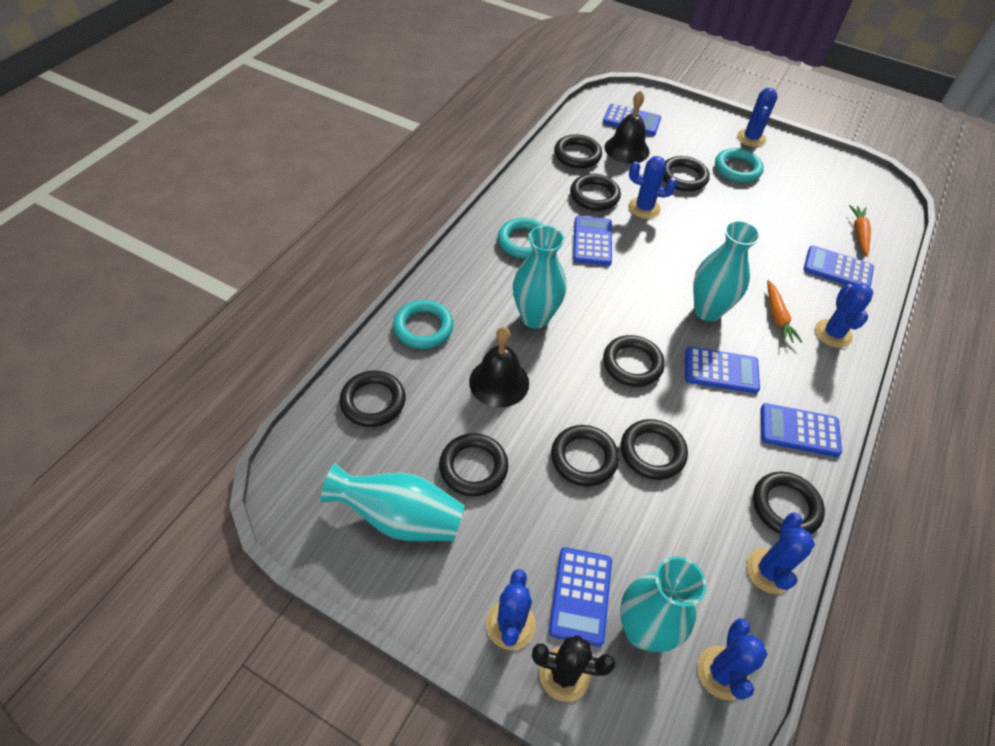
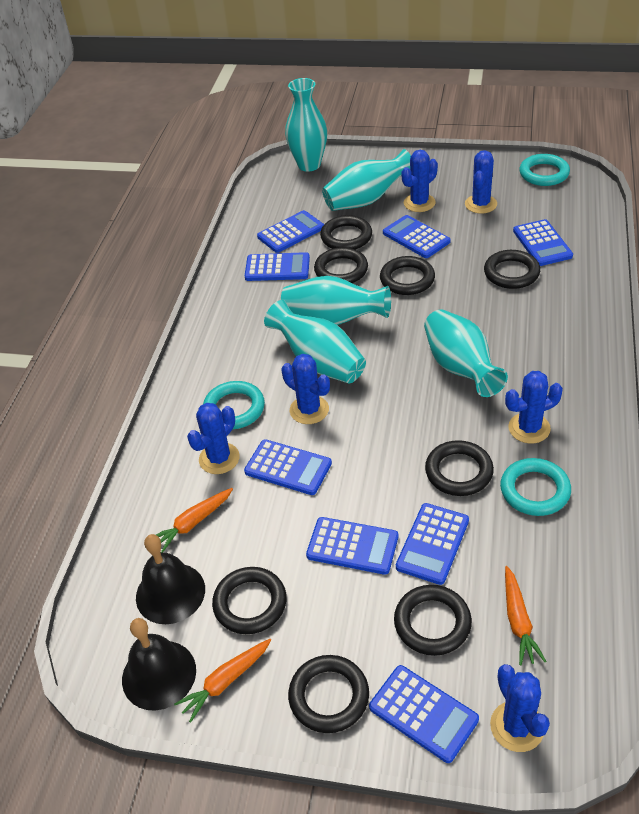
black cactus: [532,635,615,702] = 1 -> none = 0
black ring: [339,371,406,427] [439,433,508,496] [551,425,619,487] [554,134,602,169] [570,174,621,211] [603,335,664,387] [621,419,688,480] [663,156,710,191] [753,471,825,534] = 9 -> [212,567,287,634] [288,655,369,733] [314,247,368,283] [320,215,372,250] [380,256,435,295] [394,585,472,656] [425,440,494,496] [484,250,540,289] = 8
blue calculator: [549,547,612,647] [573,216,612,265] [603,104,661,136] [685,347,760,393] [761,403,842,457] [803,245,874,288] = 6 -> [244,439,332,495] [245,252,310,281] [257,210,324,253] [306,517,398,575] [369,665,479,763] [383,215,450,258] [396,503,469,585] [513,219,573,266] = 8
orange carrot: [767,280,802,343] [849,205,871,257] = 2 -> [156,488,233,553] [174,639,271,723] [505,566,546,665] = 3
turquoise vase: [320,463,465,541] [513,226,566,329] [620,557,706,652] [693,220,760,322] = 4 -> [264,300,366,384] [281,276,391,325] [285,78,327,172] [322,149,411,211] [424,309,508,397] = 5

